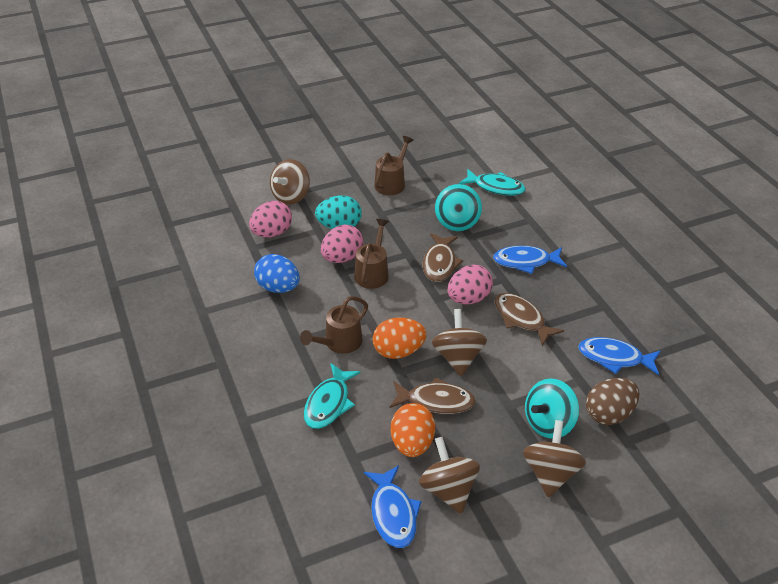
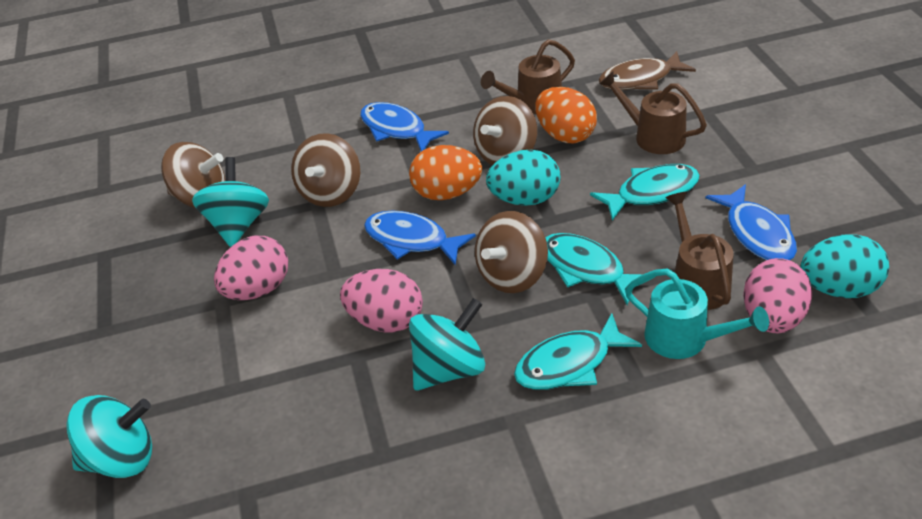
blue egg: [254,254,300,293] = 1 -> none = 0
brown egg: [586,378,640,425] = 1 -> none = 0
brown fish: [389,377,476,414] [423,234,463,282] [495,293,564,346] = 3 -> [598,51,696,90] = 1
turquoise egg: [315,196,362,229] = 1 -> [486,150,560,206] [800,234,889,298] = 2
turquoise fish: [304,363,361,429] [459,169,526,196] = 2 -> [514,313,642,390] [545,233,655,305] [590,164,700,221] = 3
turquoise spinning top: [435,184,482,231] [525,378,579,439] = 2 -> [66,395,152,478] [192,157,269,247] [409,298,485,391] = 3
turquoise watering can: none = 0 -> [625,268,769,359] = 1

